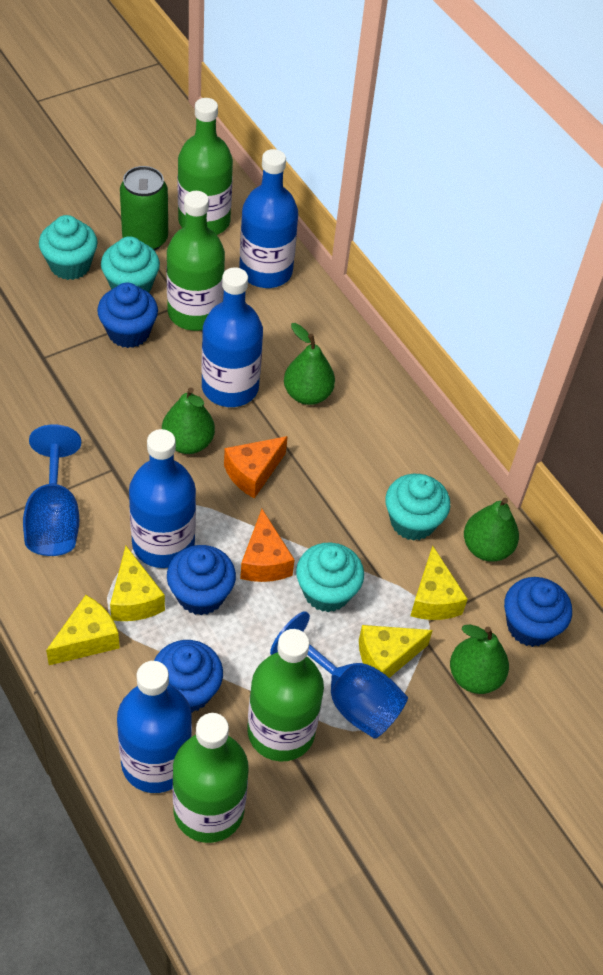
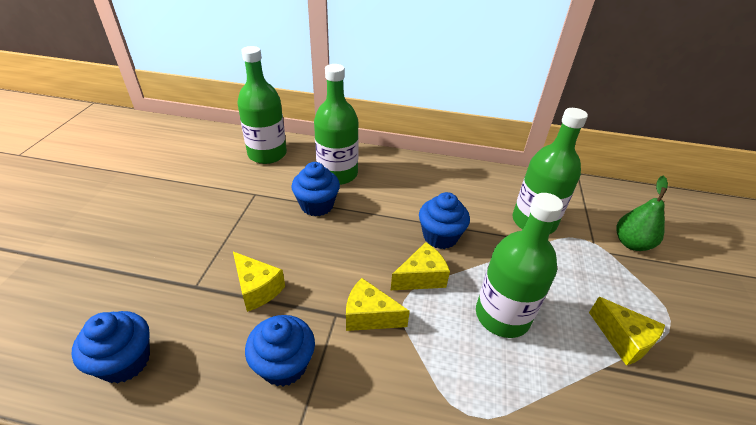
blue bottle: [117,661,192,793] [129,429,196,568] [201,267,263,407] [239,149,298,288] = 4 -> none = 0
blue goblet: [23,424,81,556] [270,611,408,739] = 2 -> none = 0
green can: [120,166,168,251] = 1 -> none = 0
green pear: [162,388,215,454] [284,323,335,405] [450,625,509,694] [464,498,519,562] = 4 -> [616,176,668,251] = 1
orange cheese: [224,436,288,498] [240,509,295,582] = 2 -> none = 0
turquoise cupcake: [39,215,98,280] [101,236,160,293] [296,543,364,612] [385,474,450,541] = 4 -> none = 0

